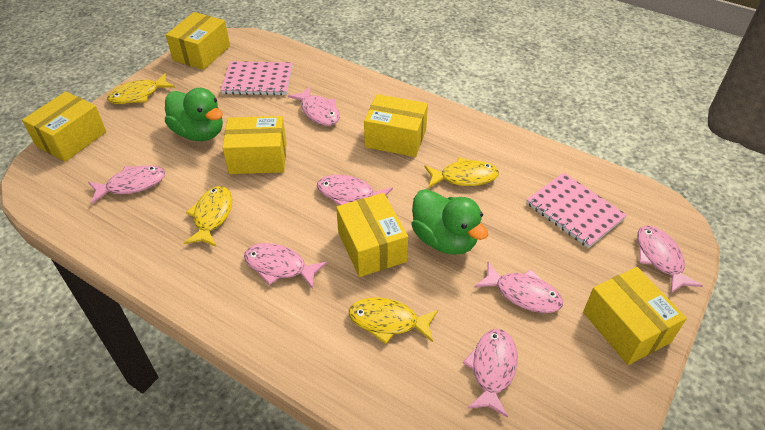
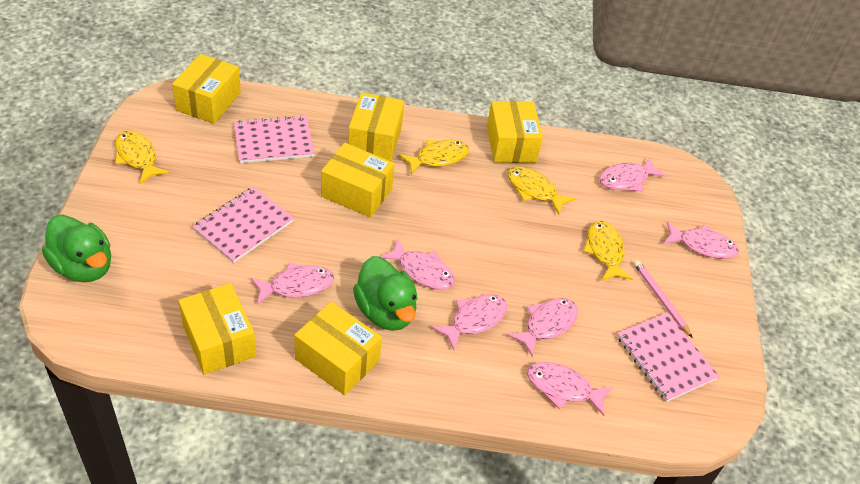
pink notebook: [221,61,293,96] [526,173,627,248] = 2 -> [192,187,294,263] [234,115,314,163] [617,313,719,402] = 3
pink pencil: none = 0 -> [634,260,693,338] = 1

